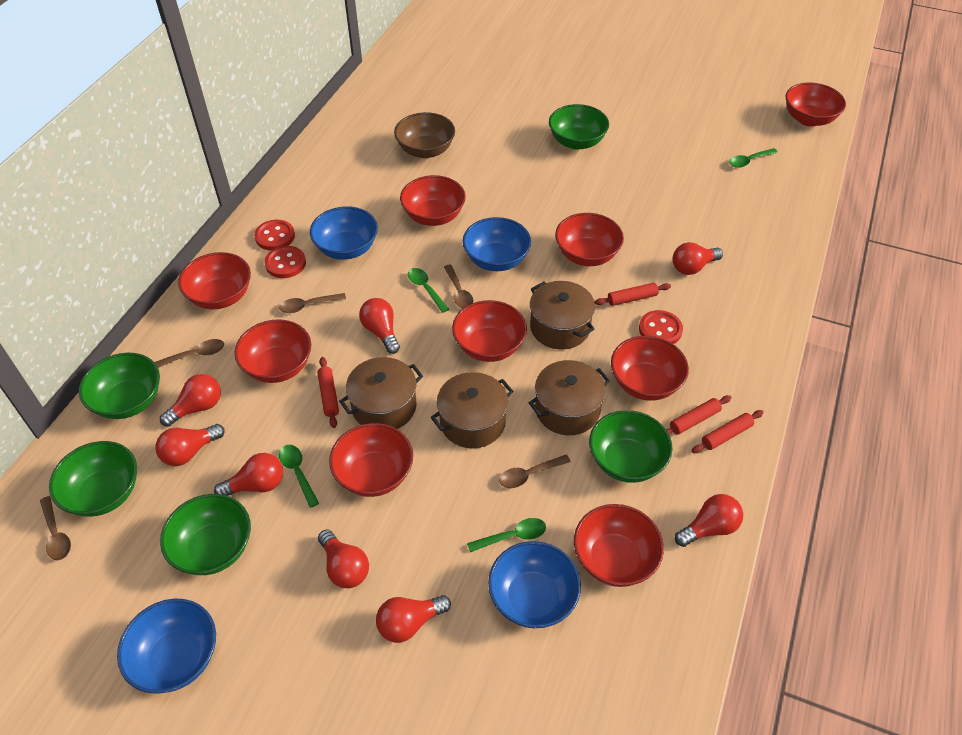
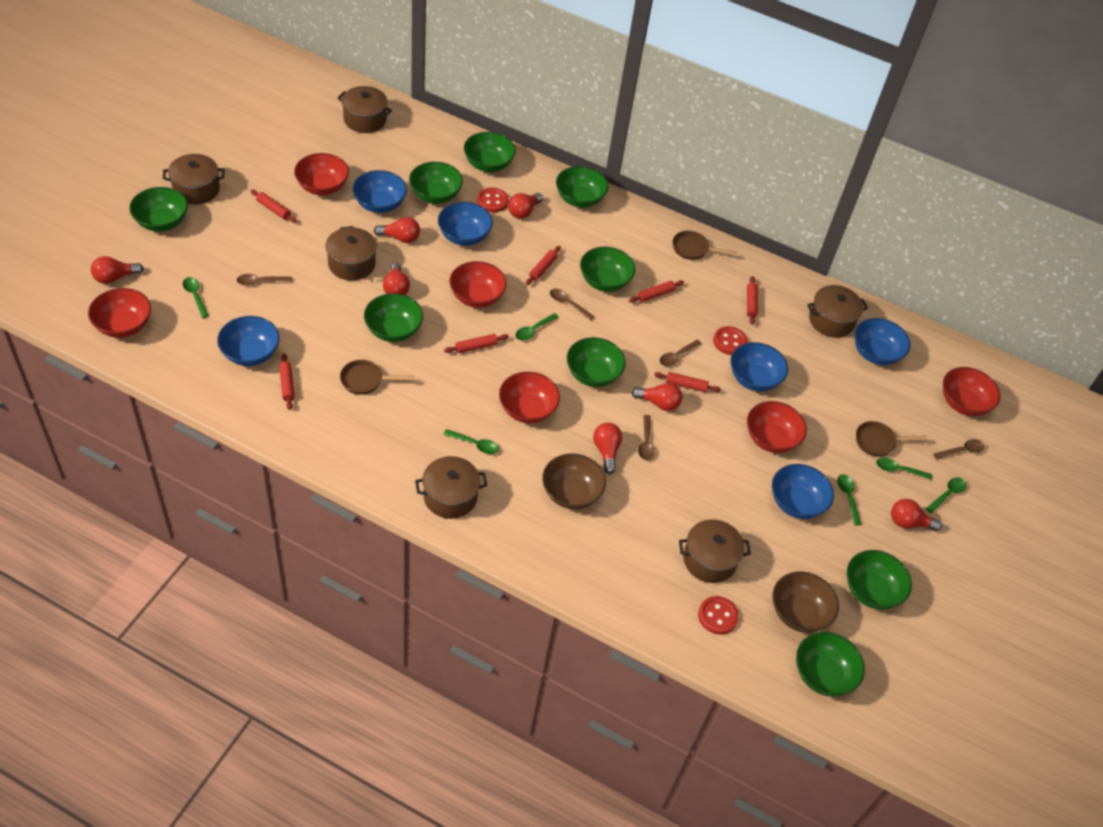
blue bowl: [117,599,216,694] [310,206,378,260] [463,217,531,271] [488,541,581,628] = 4 -> [217,316,279,366] [352,170,407,213] [438,202,493,246] [730,342,788,391] [772,464,834,519] [854,318,911,365] = 6
brown bowl: [394,112,455,158] = 1 -> [542,453,606,509] [773,571,839,633] = 2
brown pan: none = 0 -> [340,360,413,395] [673,231,736,260] [856,421,927,457] = 3
brown pot: [339,357,423,429] [431,372,514,448] [529,360,610,435] [530,281,595,349] = 4 -> [163,154,225,205] [325,226,377,280] [338,86,392,133] [415,456,487,519] [679,519,751,583] [807,285,868,338] = 6
green bowl: [49,441,137,517] [79,353,160,419] [160,494,251,575] [549,104,609,150] [589,410,672,483] = 5 -> [129,187,188,232] [364,293,423,342] [409,162,463,204] [464,132,516,172] [556,166,608,208] [567,337,626,387] [580,247,635,292] [796,632,865,697] [847,550,912,610] = 9
green spoon: [279,445,319,508] [408,268,449,313] [467,518,546,552] [729,148,778,168] = 4 -> [183,277,209,318] [443,429,499,454] [515,313,559,340] [837,474,862,525] [876,458,932,480] [926,477,966,514] = 6
red bowl: [178,252,251,310] [234,319,311,383] [329,423,413,497] [400,175,466,226] [452,300,527,362] [555,213,624,266] [574,504,664,587] [611,336,689,401] [786,82,846,127] = 9 -> [88,288,151,338] [294,153,349,195] [449,261,507,308] [499,372,560,423] [747,401,807,453] [943,367,1001,416] = 6
red light bulb: [156,424,225,466] [160,374,221,427] [214,453,283,496] [318,529,369,588] [359,298,400,354] [376,595,451,643] [673,242,723,275] [675,494,743,547] = 8 -> [91,256,144,284] [374,217,420,243] [383,263,410,295] [508,193,543,219] [593,423,622,474] [632,383,682,411] [891,499,942,531] = 7
red rolling pin: [317,357,339,428] [595,283,671,306] [666,395,731,435] [692,410,764,453] = 4 -> [251,190,297,223] [279,353,295,410] [444,334,509,353] [526,246,561,285] [629,280,684,303] [654,372,721,392] [747,276,758,325] = 7

